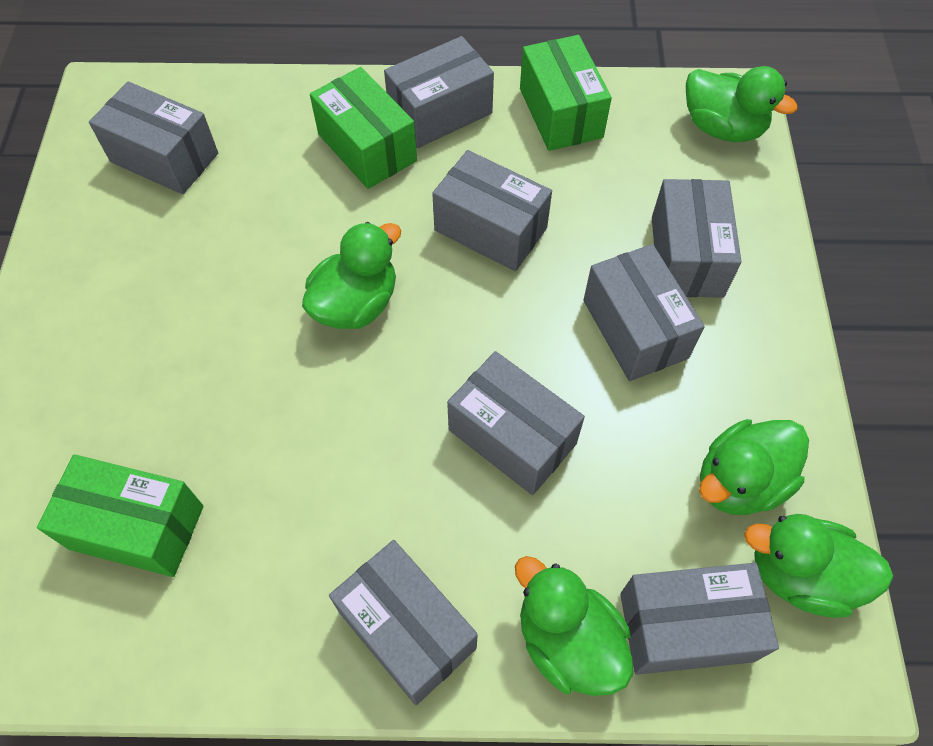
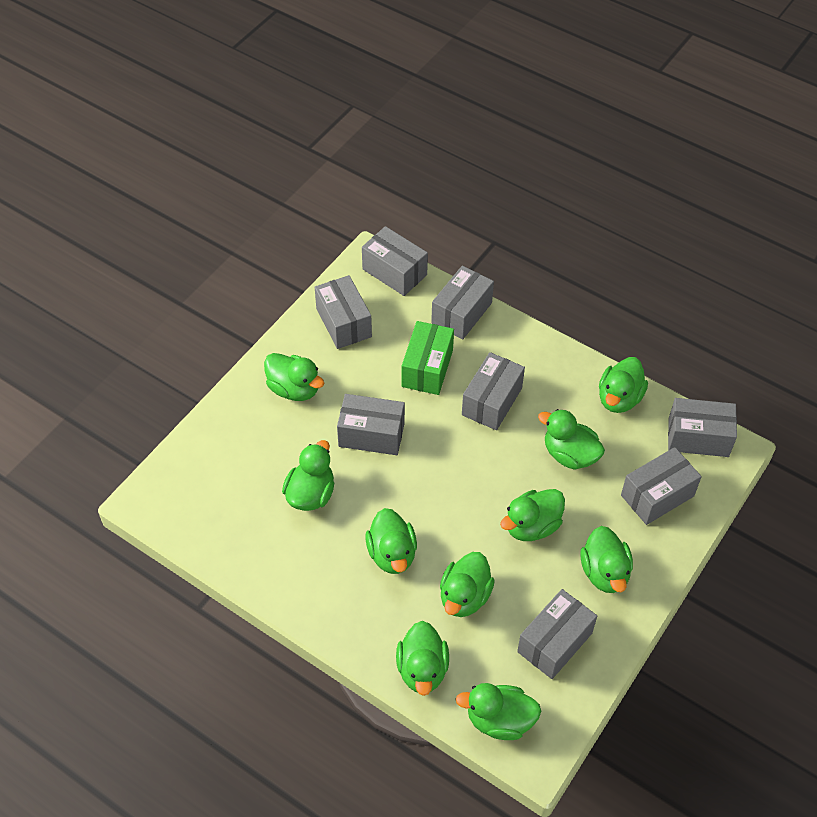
green box: [37,454,203,577] [310,67,417,189] [520,35,612,151] = 3 -> [402,321,454,395] = 1
green duck: [302,222,401,329] [515,556,633,696] [686,66,798,142] [699,419,809,515] [744,514,893,618] = 5 -> [264,353,324,401] [282,440,334,511] [365,508,417,574] [396,621,449,696] [440,552,495,617] [456,683,541,740] [500,489,565,541] [538,409,605,470] [581,526,633,593] [599,357,648,413] = 10

